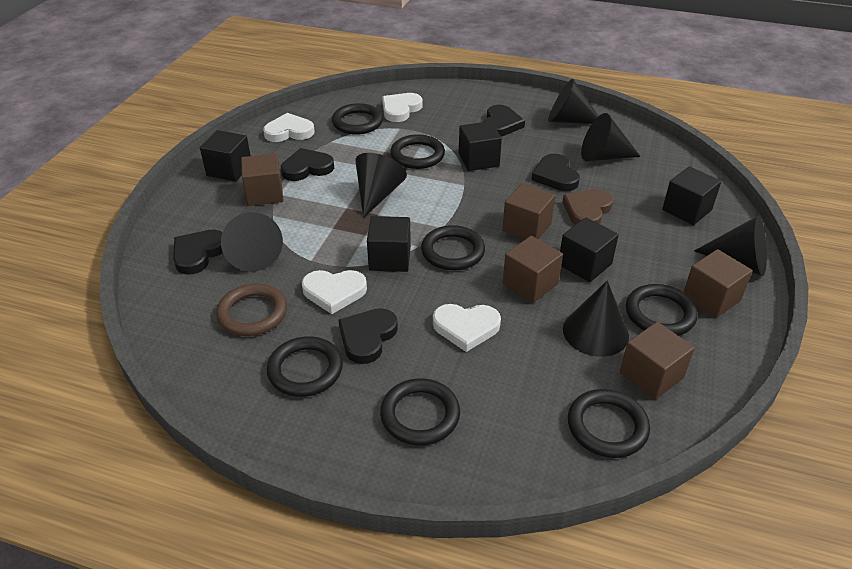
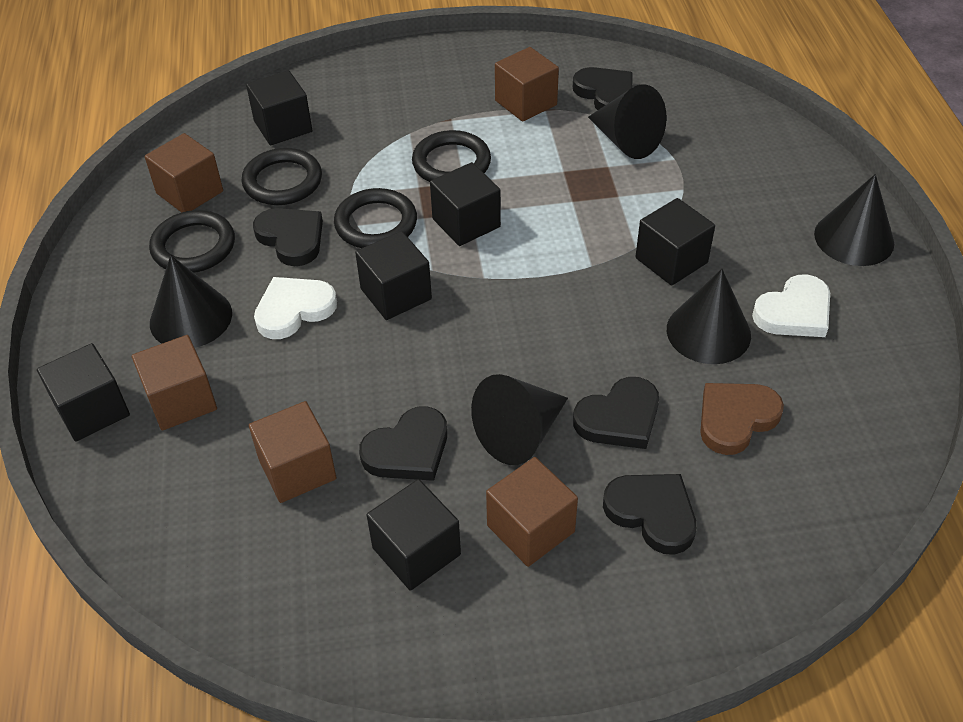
black cone: [221,212,283,271] [355,153,407,218] [548,79,598,124] [563,281,629,357] [581,113,641,161] [694,215,767,276] = 6 -> [150,255,232,348] [471,374,568,465] [588,84,667,159] [667,269,751,364] [814,174,894,266] = 5
black cube: [200,130,251,182] [367,216,411,272] [459,121,502,171] [560,217,619,282] [662,166,721,225] = 5 -> [37,343,130,442] [246,70,312,146] [355,231,432,320] [367,479,461,591] [430,162,501,246] [635,198,715,286] = 6
black ring: [267,336,343,397] [332,103,383,135] [380,378,460,446] [390,134,445,169] [421,225,485,270] [568,389,650,458] [626,284,698,336] = 7 -> [149,210,235,273] [241,148,322,205] [334,188,417,248] [412,130,491,182] = 4
brown ring: [216,284,287,336] = 1 -> none = 0
white heart: [263,113,315,142] [302,270,367,314] [382,93,422,122] [433,304,501,352] = 4 -> [254,277,337,339] [752,275,830,337] = 2

